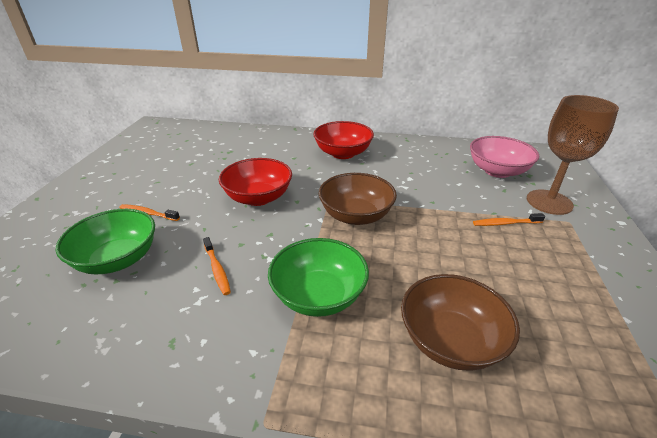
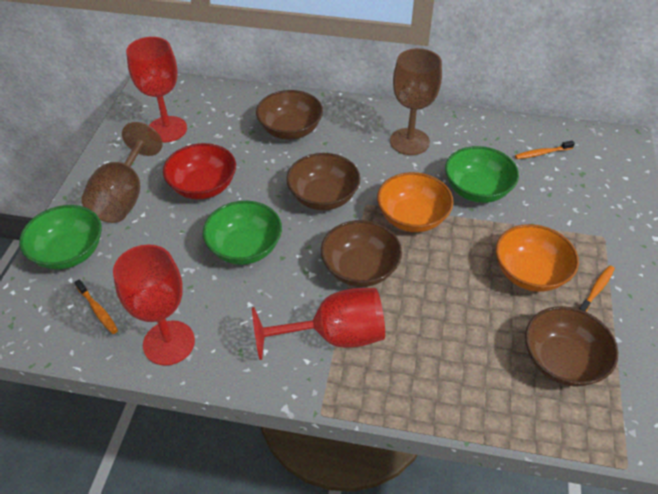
brown bowl: [319,173,397,225] [401,274,520,371] = 2 -> [256,90,323,140] [286,153,360,210] [321,220,402,287] [525,306,618,387] = 4
brown goblet: [527,95,619,215] = 1 -> [81,122,163,223] [390,48,442,155] = 2
green bowl: [56,209,155,275] [268,238,369,317] = 2 -> [19,205,102,270] [203,201,282,265] [445,146,519,203] = 3
orange bowl: none = 0 -> [377,172,454,232] [496,224,579,292] = 2
pink bowl: [470,136,539,178] = 1 -> none = 0
red bowl: [219,158,292,206] [313,121,374,159] = 2 -> [163,143,236,200] = 1
red goblet: none = 0 -> [113,244,195,366] [126,37,187,142] [252,288,385,360] = 3

